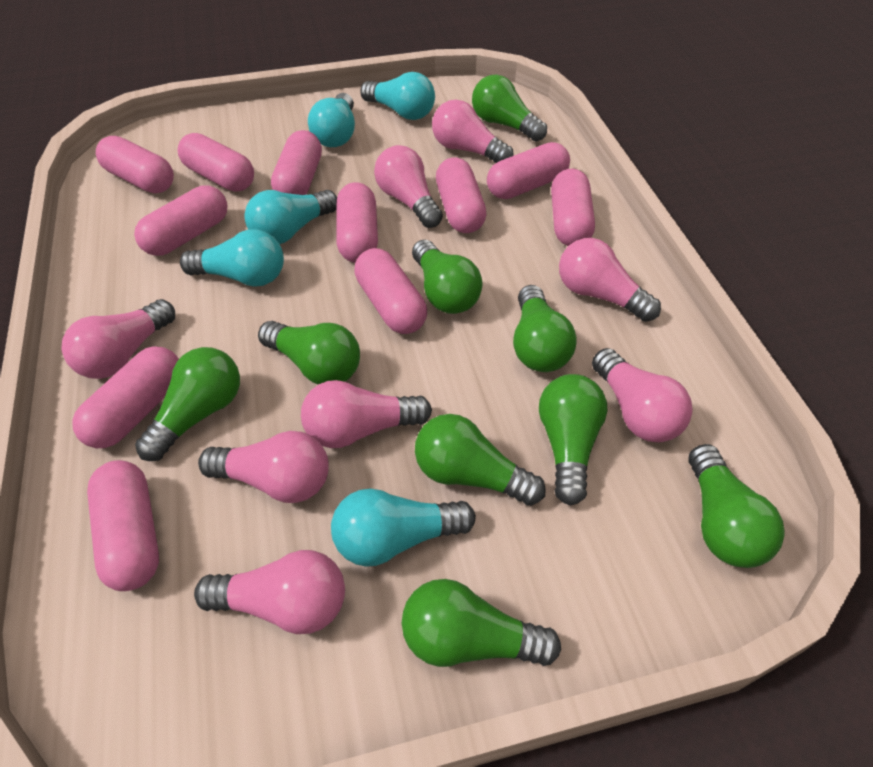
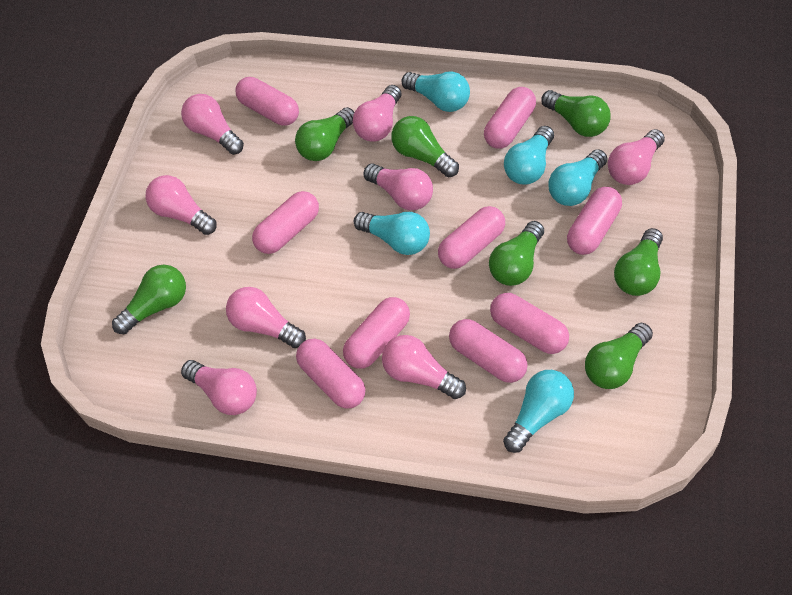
green light bulb: [135,347,240,461] [258,321,360,385] [402,579,561,667] [412,240,483,314] [415,414,546,506] [472,74,547,142] [513,285,577,372] [539,374,607,506] [689,444,785,568] = 9 -> [112,265,186,334] [295,107,355,161] [391,116,459,177] [489,221,544,286] [542,90,611,137] [585,323,653,389] [614,228,663,296] = 7
pink capsule: [72,346,179,448] [87,460,159,591] [96,136,174,193] [134,186,228,256] [177,133,254,192] [271,130,322,195] [336,182,378,263] [354,248,427,334] [436,157,486,233] [487,142,570,199] [551,168,595,246] = 11 -> [235,77,299,126] [252,191,319,254] [296,339,365,409] [343,297,410,369] [438,206,505,269] [449,319,528,383] [484,87,536,149] [490,293,569,354] [567,187,622,255] = 9

